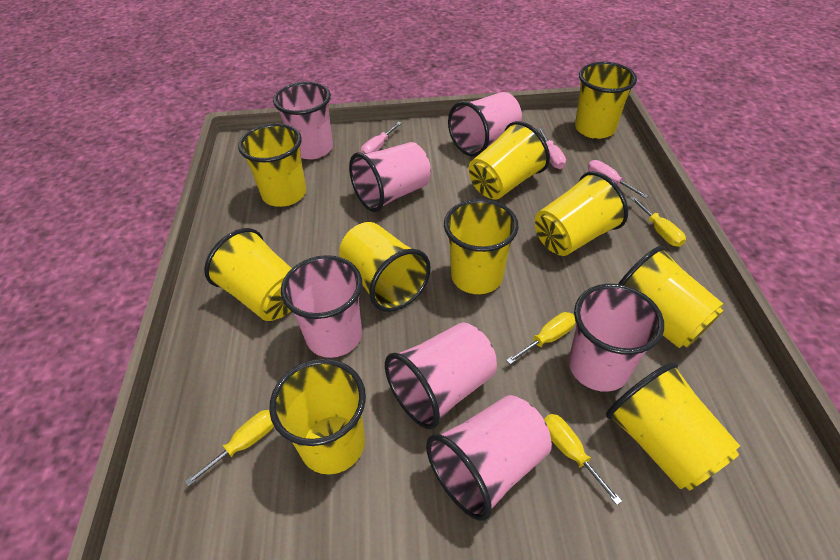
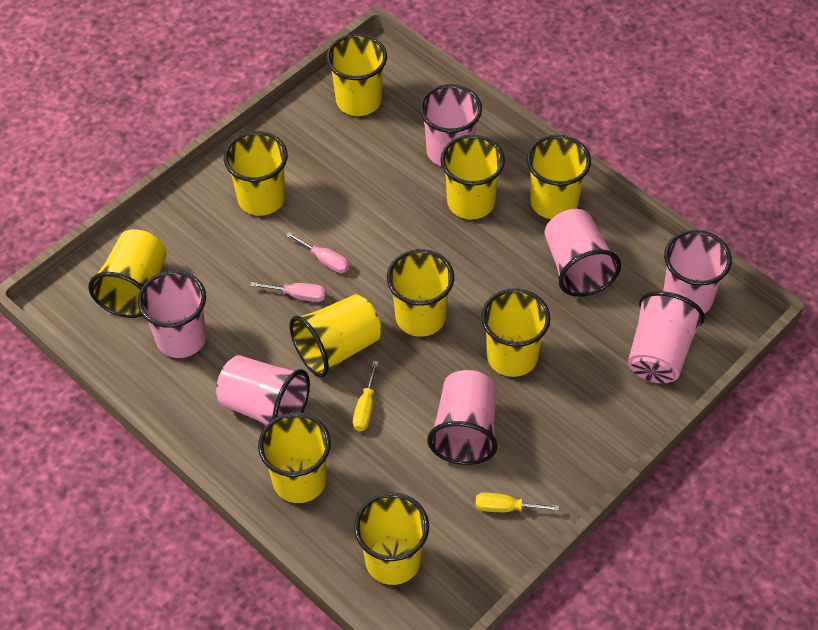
pink screwdriver: [361,122,402,154] [538,128,566,169] [588,160,648,198] = 3 -> [250,282,326,302] [286,232,350,273] = 2
yellow screwdriver: [185,410,274,487] [506,312,576,364] [544,414,622,505] [630,197,686,247] = 4 -> [353,361,379,431] [475,492,559,512] = 2

